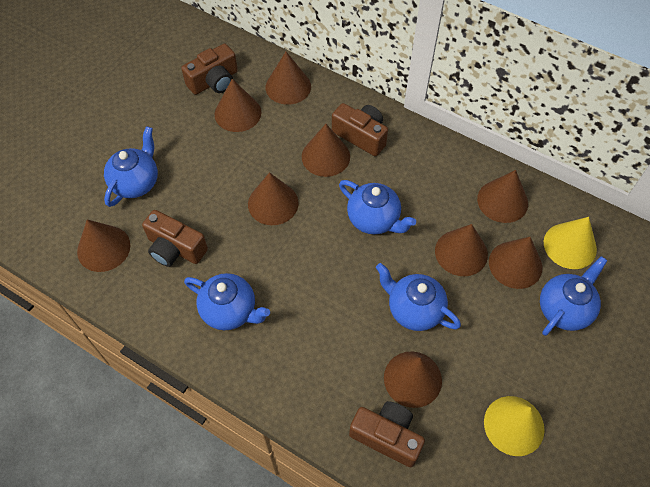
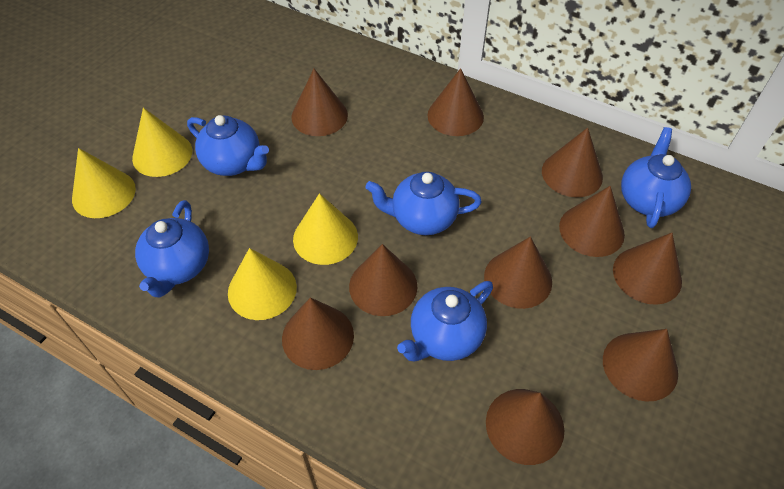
brown camera: [142,210,208,267] [181,44,238,95] [332,103,388,156] [349,401,425,467] = 4 -> none = 0
brown cone: [77,219,130,272] [214,79,262,132] [248,172,299,225] [266,52,311,105] [302,124,350,177] [384,351,442,408] [435,224,488,276] [477,170,528,223] [489,237,542,289] = 9 -> [282,297,354,370] [292,69,348,136] [349,244,418,316] [427,68,484,136] [484,237,552,309] [486,389,565,465] [542,127,603,197] [559,186,625,257] [603,329,678,402] [613,233,682,305] = 10
yellow cone: [484,396,545,456] [544,217,597,269] = 2 -> [72,148,136,218] [132,108,192,177] [228,248,297,320] [293,193,358,265] = 4

